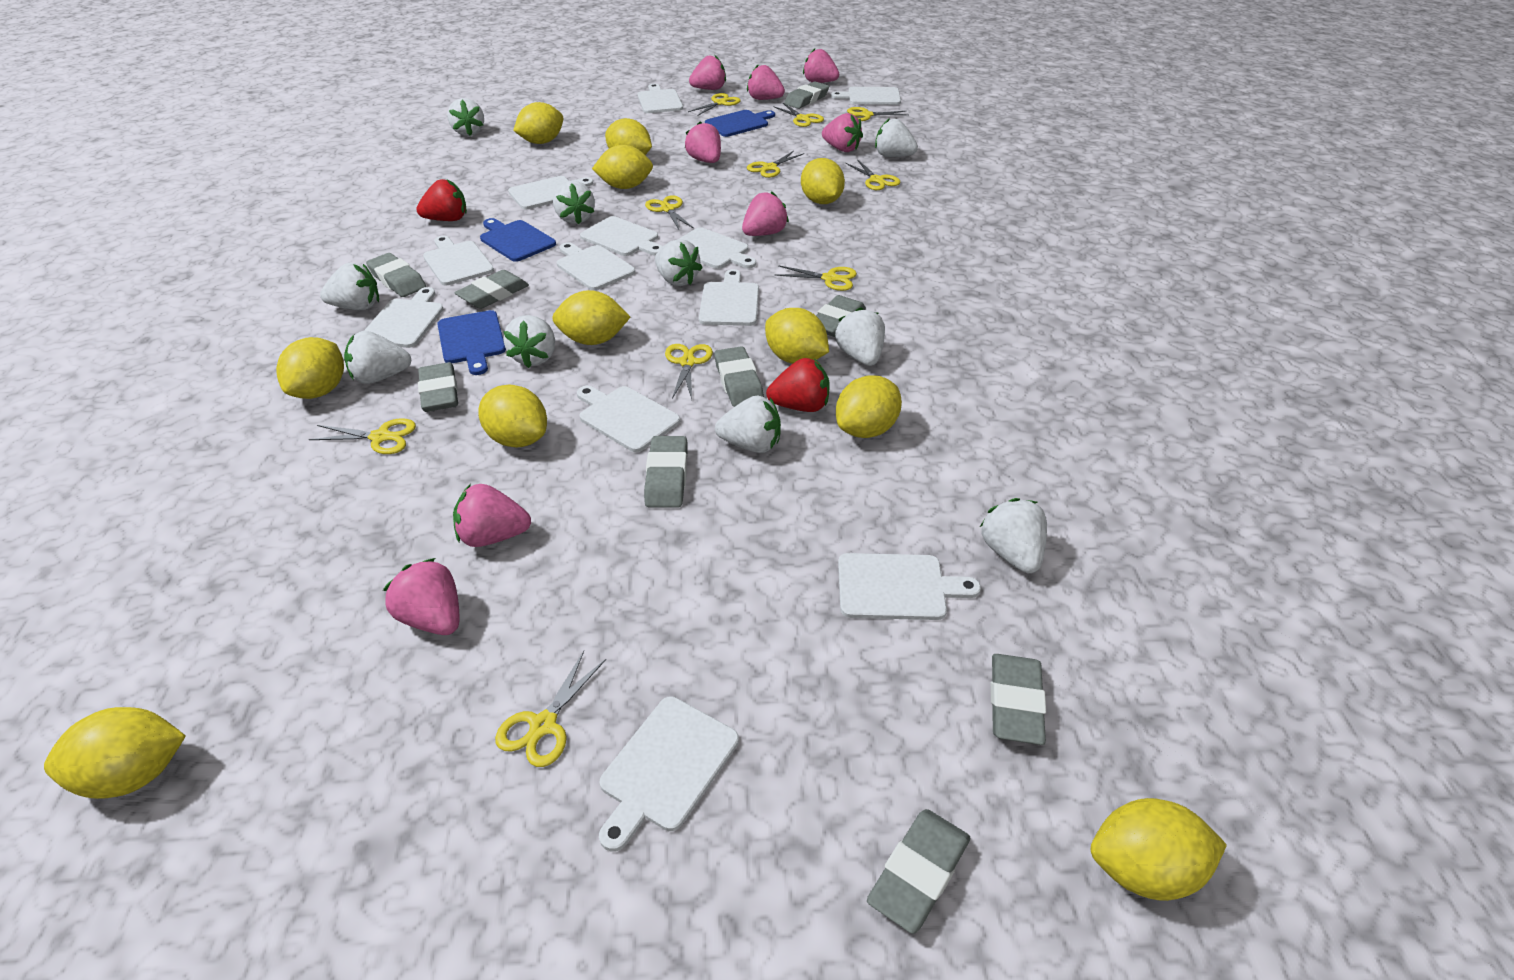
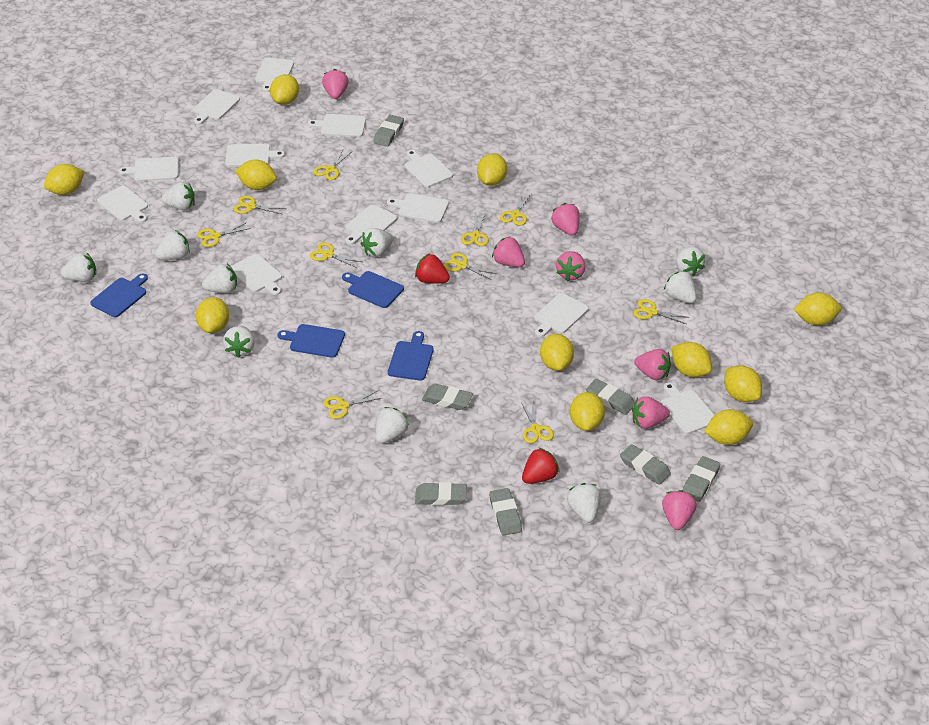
blue cutting board: [437,310,506,375] [480,218,556,262] [705,110,775,137] = 3 -> [90,274,148,317] [278,324,345,358] [342,271,404,308] [388,331,434,381] = 4
grey eraser: [366,253,426,297] [418,362,458,412] [454,270,529,309] [644,436,687,508] [714,346,764,407] [784,82,829,109] [816,295,866,337] [867,809,970,934] [991,654,1046,745] = 9 -> [373,115,404,147] [415,482,467,506] [422,384,473,410] [489,488,522,536] [586,379,635,415] [620,444,671,485] [682,456,720,502] = 7
pink strawberry: [383,558,459,635] [453,484,531,547] [685,121,721,163] [689,55,726,90] [742,191,789,236] [747,64,785,100] [803,49,839,83] [822,113,863,152] = 8 -> [322,69,349,99] [492,236,525,267] [551,203,579,236] [556,251,585,281] [632,396,670,429] [634,349,671,381] [662,490,697,530] = 7

